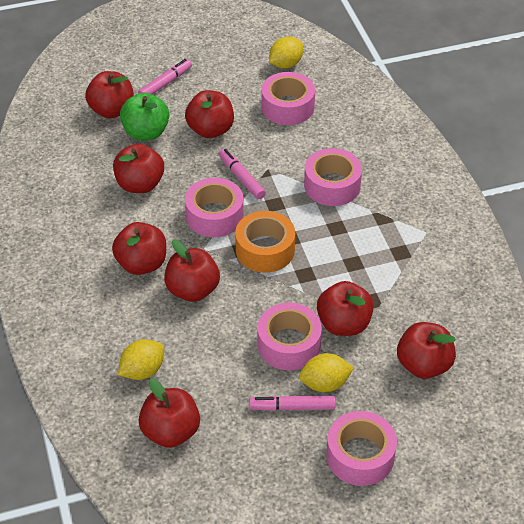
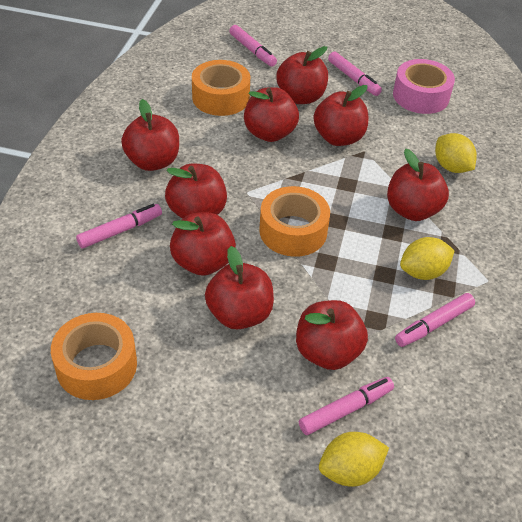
green apple: [120,92,169,140] = 1 -> none = 0
orange tape: [235,211,295,273] = 1 -> [51,313,137,400] [192,60,250,116] [259,186,330,257] = 3
pink marker: [138,59,192,95] [219,149,266,199] [249,396,336,411] = 3 -> [76,204,162,249] [229,25,277,67] [299,377,394,435] [328,52,382,96] [395,293,475,347] = 5
pink tape: [185,178,244,237] [258,303,322,370] [261,72,315,125] [304,148,362,206] [327,411,397,486] = 5 -> [393,59,455,114] = 1
red apple: [85,71,134,119] [112,222,166,275] [113,144,164,193] [139,378,200,448] [164,239,220,302] [185,90,234,138] [317,281,374,336] [397,322,456,379] = 8 -> [121,99,179,171] [165,164,227,219] [170,212,236,276] [205,246,274,330] [244,87,299,142] [276,46,328,104] [296,300,368,370] [314,85,368,146] [387,149,449,221] = 9

